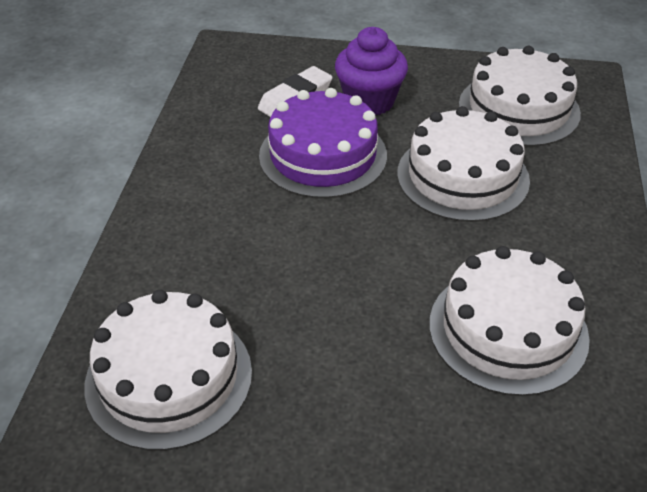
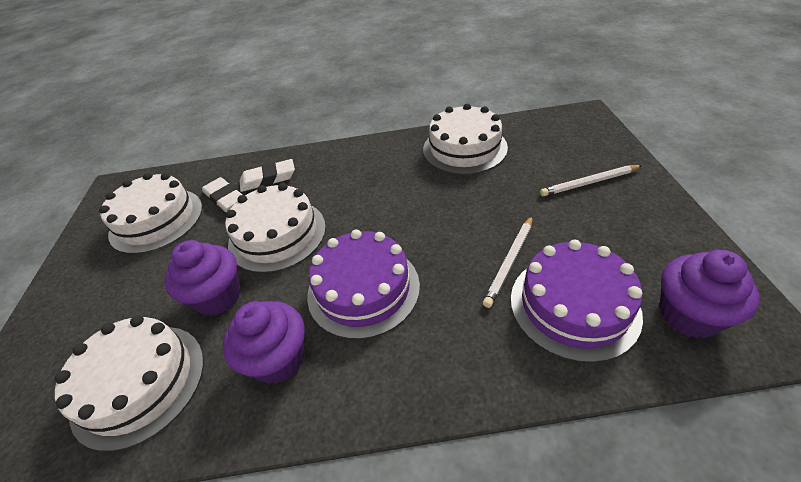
purple cake: [259,88,387,198] = 1 -> [307,229,420,339] [511,240,643,363] = 2
purple cupcake: [335,27,408,115] = 1 -> [165,240,241,316] [223,301,305,384] [659,250,760,338] = 3
white eraser: [258,66,333,117] = 1 -> [202,177,243,212] [240,159,295,192] = 2
white pencil: none = 0 -> [483,216,533,308] [540,165,642,196] = 2

